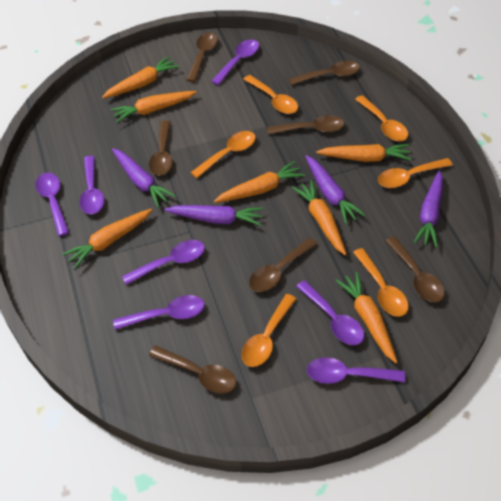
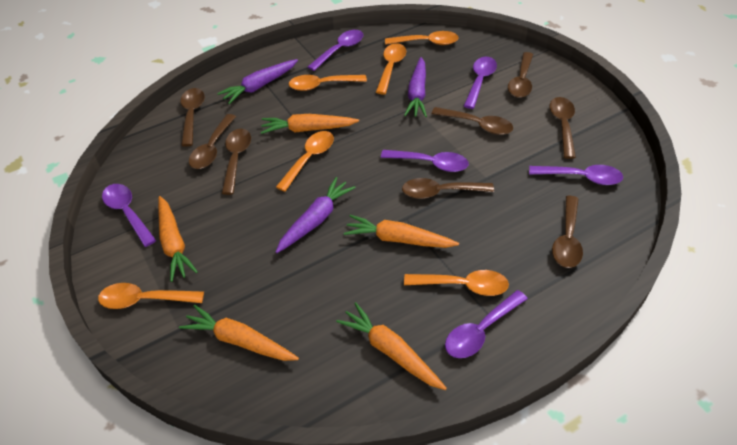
brown spoon: [149,120,173,176] [149,345,236,394] [187,32,218,82] [249,237,318,292] [267,115,345,135] [289,61,360,85] [386,236,445,302] = 7 -> [181,88,205,147] [189,114,236,169] [222,129,251,195] [402,178,494,199] [431,107,513,135] [508,52,533,98] [549,97,576,159] [552,196,583,268] = 8
orange carrot: [62,208,152,269] [102,56,179,98] [110,91,197,123] [214,161,305,203] [292,180,346,255] [316,144,411,162] [335,272,397,363] = 7 -> [158,196,198,282] [179,305,299,361] [261,114,359,134] [336,302,447,390] [344,215,459,248] = 5
purple carrot: [112,148,176,208] [165,205,263,226] [305,155,365,224] [413,171,443,248] = 4 -> [217,59,298,104] [276,177,356,253] [404,57,427,117] = 3
purple spoon: [35,173,69,236] [79,156,104,214] [113,295,204,330] [122,240,205,285] [211,40,259,85] [296,280,364,345] [307,357,405,384] = 7 -> [102,184,156,247] [308,30,364,71] [381,150,469,172] [445,290,528,358] [464,57,497,109] [529,165,623,185] = 6

